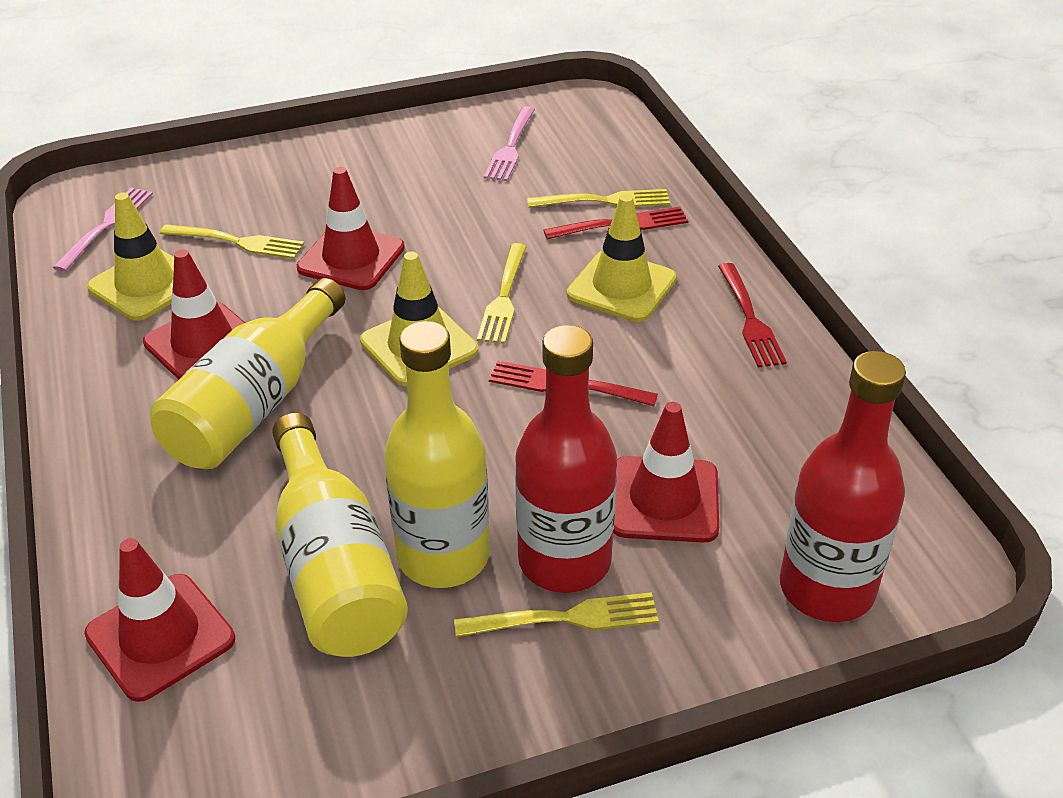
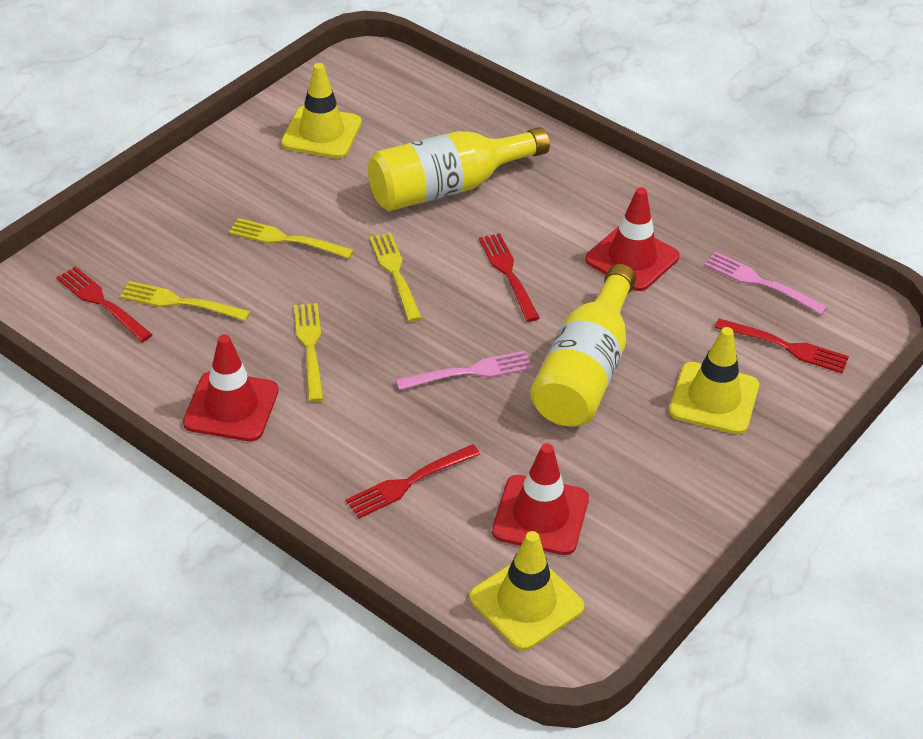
red bottle: [515,325,617,593] [780,351,906,622] = 2 -> none = 0
red fork: [489,361,658,406] [543,207,688,239] [718,263,787,368] = 3 -> [56,266,153,342] [346,444,480,518] [479,233,540,322] [715,318,849,373] = 4
red traffic cone: [84,538,235,702] [143,249,245,379] [297,167,405,290] [613,402,719,543] = 4 -> [183,334,279,441] [492,444,589,555] [585,187,679,291] = 3
yellow bottle: [150,278,346,469] [272,413,408,657] [384,321,490,588] = 3 -> [368,127,550,211] [530,264,636,427] = 2

